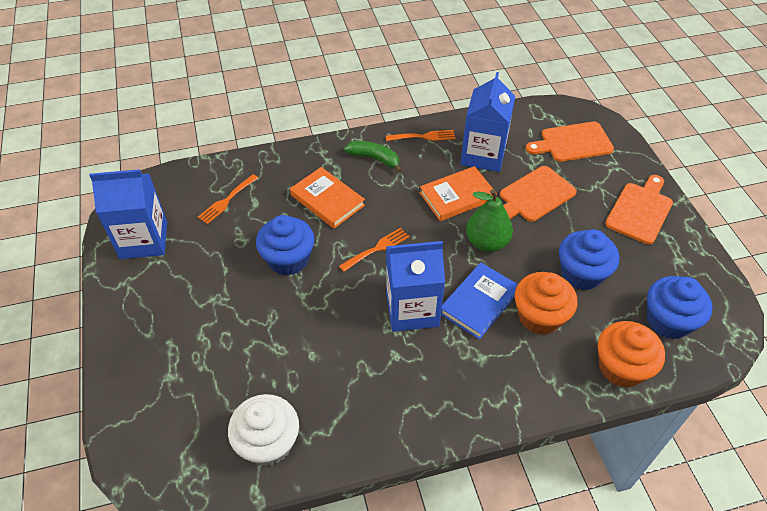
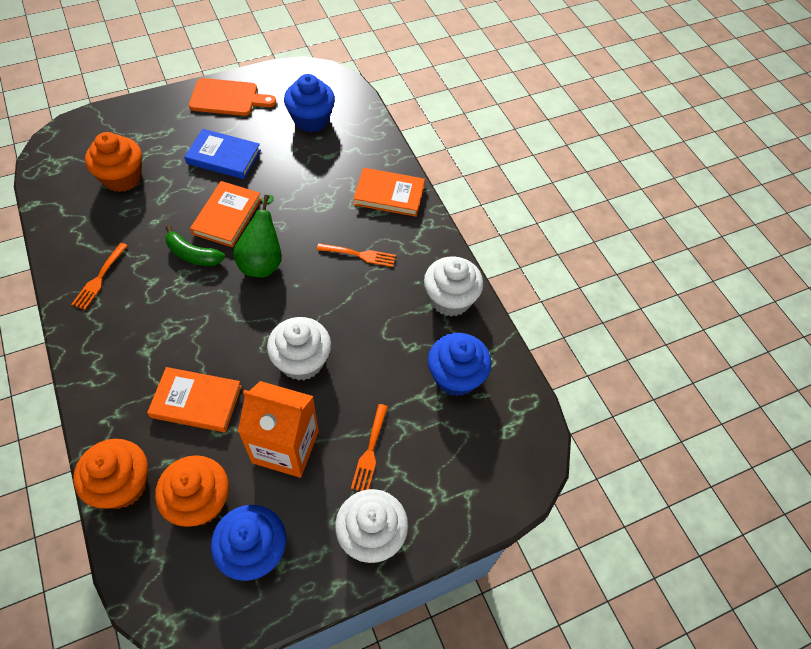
blue carton: [89,169,167,259] [386,241,445,332] [460,72,515,172] = 3 -> none = 0
orange book: [290,167,365,229] [420,166,497,221] = 2 -> [147,367,242,432] [190,181,261,247] [353,168,425,217] = 3
orange carton: none = 0 -> [238,381,319,478] = 1
orange cupcake: [515,272,578,335] [598,321,665,388] = 2 -> [73,439,148,509] [85,132,142,192] [155,455,229,527] = 3
orange cutting board: [500,166,577,222] [526,122,614,162] [605,175,673,244] = 3 -> [189,78,276,116] = 1
white cupcake: [228,394,299,466] = 1 -> [267,317,331,381] [335,489,408,563] [424,256,483,317] = 3

